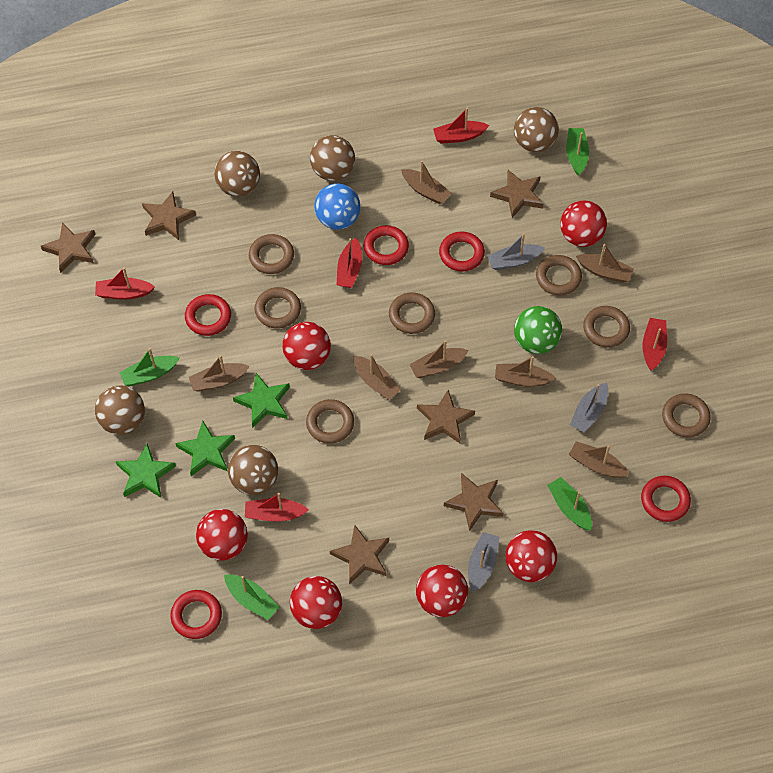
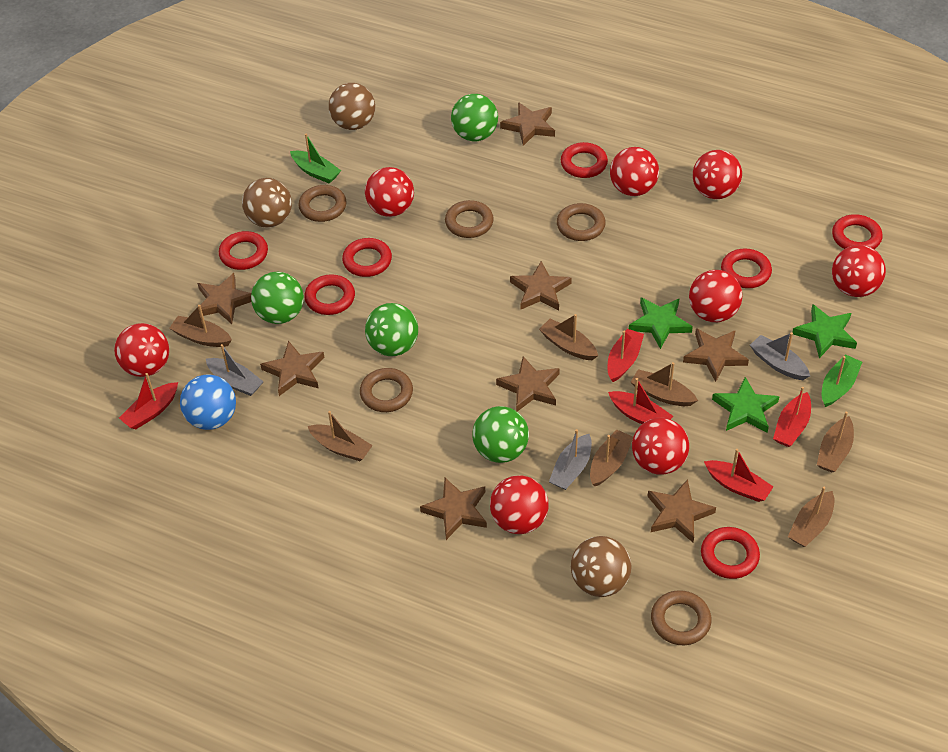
brown ball: [95,385,145,435] [214,151,260,197] [228,445,278,495] [310,135,355,181] [514,107,559,152] = 5 -> [242,178,292,227] [329,83,375,130] [571,536,632,597] = 3
brown ring: [249,234,294,274] [255,287,301,329] [306,399,354,444] [389,292,435,334] [536,255,582,295] [583,306,630,348] [662,393,711,437] = 7 -> [298,185,347,222] [360,368,413,412] [445,200,494,238] [557,203,606,241] [651,590,712,645] = 5
brown star: [41,222,96,273] [142,192,196,240] [330,524,389,585] [417,390,475,443] [444,473,504,531] [490,170,544,218] = 6 -> [197,273,251,324] [260,341,325,396] [420,478,487,540] [496,356,560,412] [500,102,555,146] [510,261,572,310] [647,479,716,542] [683,328,749,382] = 8
green ball: [514,306,562,354] = 1 -> [251,272,304,324] [365,303,418,356] [451,94,498,141] [472,406,529,463] = 4
green boat: [119,348,179,386] [224,574,279,620] [547,477,592,530] [566,128,589,175] = 4 -> [290,134,341,184] [822,354,862,407] = 2
red ball: [196,509,248,561] [282,322,331,370] [290,576,342,629] [416,564,468,617] [505,530,557,582] [560,200,607,247] = 6 -> [114,323,169,377] [365,167,414,217] [490,475,549,534] [610,147,659,196] [632,418,689,475] [689,270,742,322] [693,150,742,199] [832,245,886,297] = 8
red ring: [170,590,222,639] [185,294,231,336] [363,225,409,265] [439,232,485,271] [641,476,691,522] = 5 -> [219,231,268,270] [304,274,355,315] [342,238,392,277] [561,142,608,178] [701,527,760,579] [721,248,772,288] [832,214,883,249] = 7

